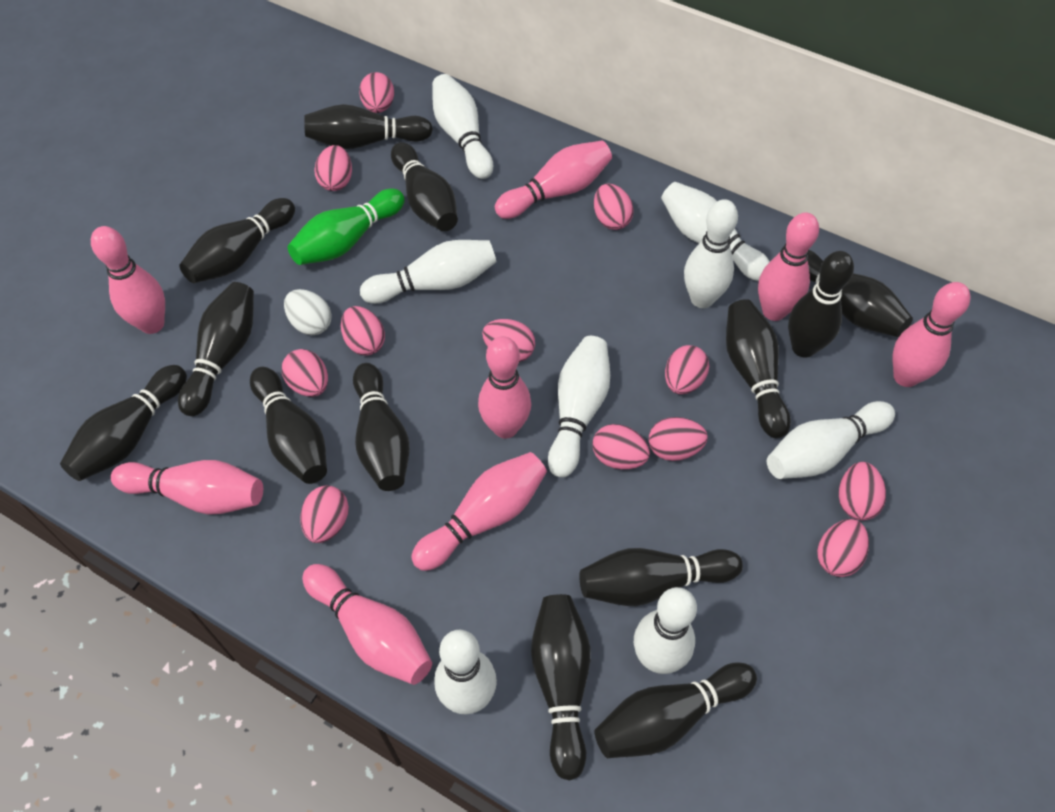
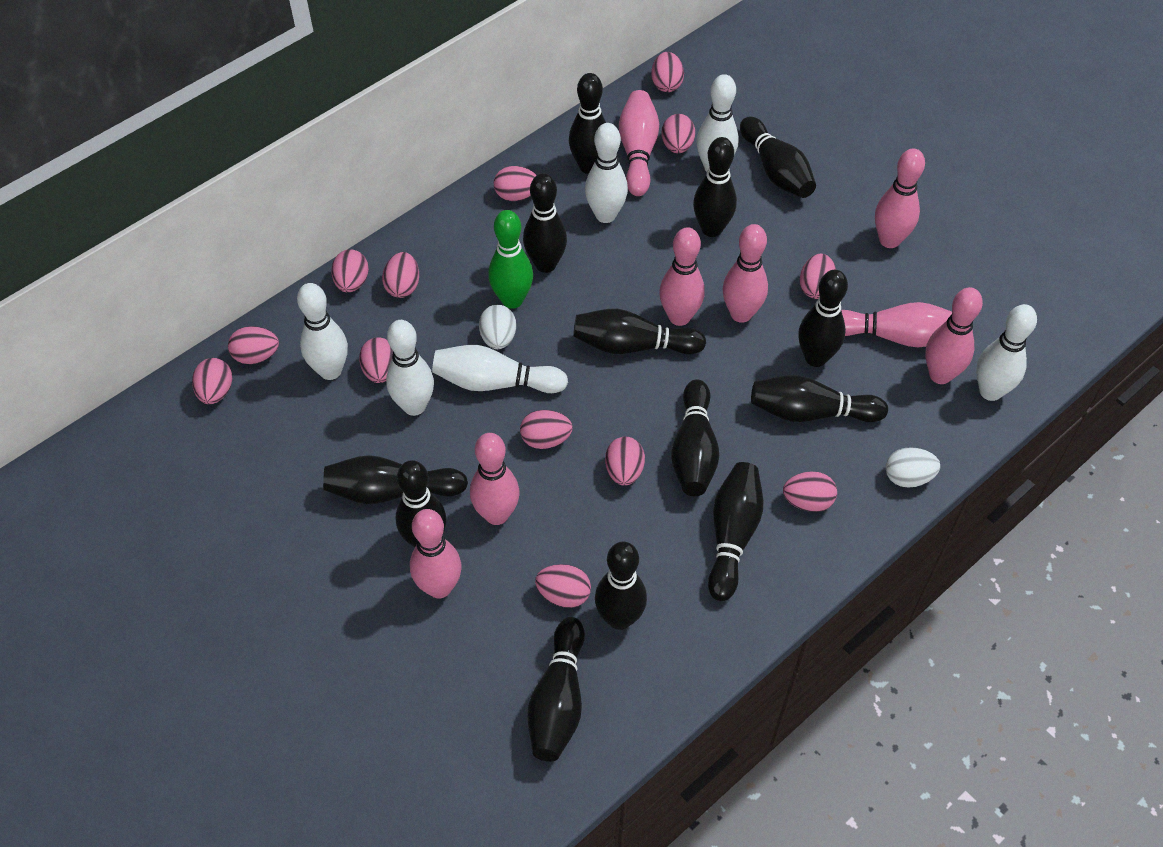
pink egg: [282,349,328,397] [300,485,349,543] [314,145,352,191] [341,306,385,356] [359,72,394,113] [482,319,535,362] [592,424,650,469] [594,184,634,230] [649,417,708,461] [665,345,709,394] [817,519,869,577] [839,462,886,521] = 12 -> [192,358,232,404] [228,326,279,364] [331,249,369,293] [359,337,393,383] [382,252,419,298] [494,166,537,201] [520,410,573,449] [535,564,591,608] [605,437,645,486] [651,52,684,92] [662,114,695,153] [783,471,837,512] [800,254,836,299] = 13
white bowling pin: [360,240,497,304] [432,74,493,179] [434,630,497,715] [548,336,610,477] [634,587,697,674] [661,182,770,281] [684,199,738,308] [767,401,895,479] = 8 -> [297,283,348,380] [386,320,434,416] [432,345,568,393] [585,123,628,223] [697,74,739,172] [976,304,1037,401] = 6
white egg: [284,289,332,335] = 1 -> [479,305,516,349] [886,447,940,488] = 2

